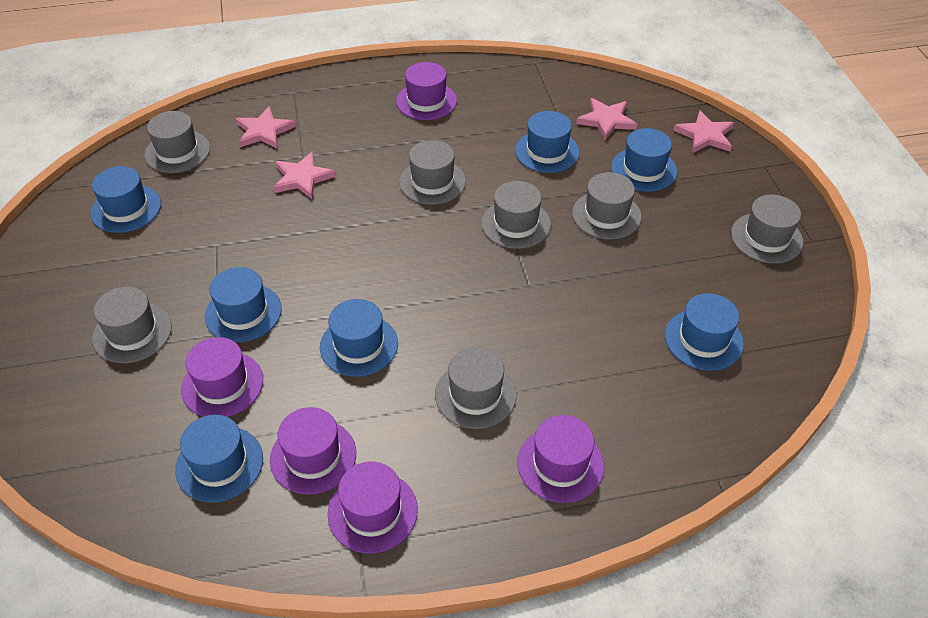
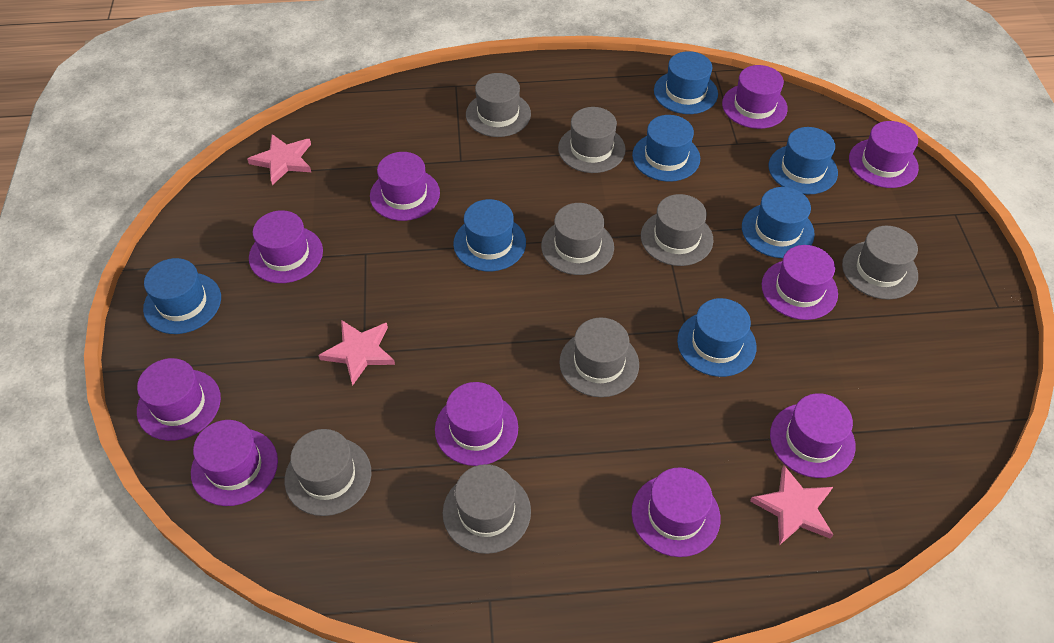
grey hat: [92,287,172,363] [144,111,210,173] [399,140,466,205] [435,347,517,429] [481,181,551,249] [572,172,642,239] [731,195,803,264] = 7 -> [285,429,371,516] [443,464,531,554] [466,73,531,137] [541,203,614,275] [558,107,626,173] [559,317,639,397] [641,194,713,266] [842,226,918,300] = 8
pink star: [236,106,296,149] [273,152,336,199] [576,98,637,140] [673,110,734,153] = 4 -> [247,134,311,185] [318,320,395,386] [750,465,833,545] = 3
purple hat: [181,337,263,417] [270,407,356,495] [328,462,418,553] [396,62,457,120] [517,415,604,503] = 5 -> [137,358,221,441] [191,420,278,506] [249,210,323,283] [370,152,440,221] [435,382,518,466] [632,467,720,557] [722,65,788,129] [762,245,838,320] [770,393,856,478] [849,121,919,188] = 10

